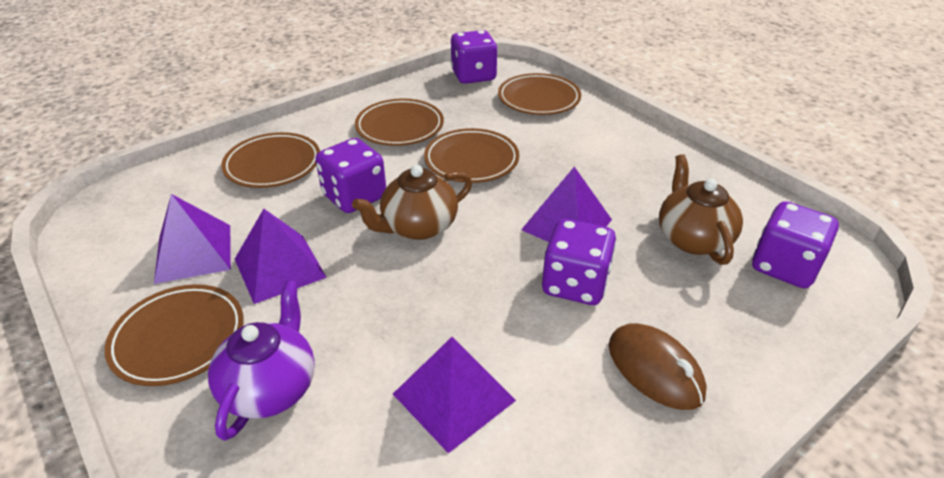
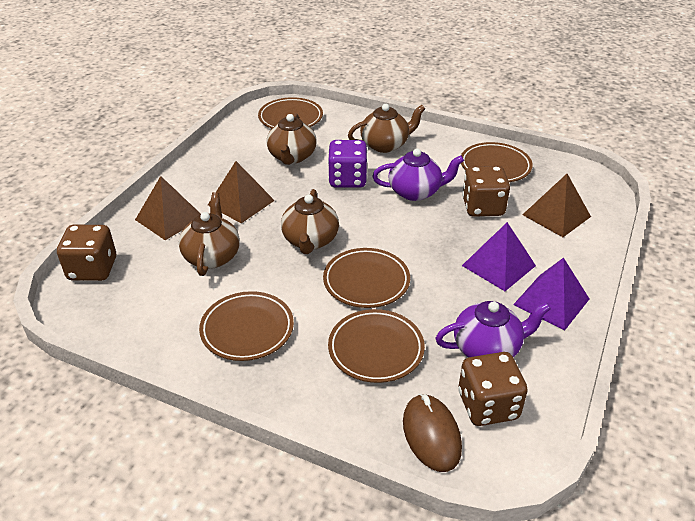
brown dice: none = 0 -> [57,225,116,281] [458,352,528,426] [462,166,510,217] = 3
brown pyramid: none = 0 -> [135,176,201,240] [208,161,275,223] [522,174,591,237] = 3
brown teapot: [352,165,472,240] [659,154,743,265] = 2 -> [179,192,240,276] [267,113,317,165] [281,189,339,254] [348,104,425,153] = 4
purple dice: [315,138,386,213] [451,30,498,84] [542,219,616,305] [752,201,839,288] = 4 -> [328,140,367,188] = 1
purple pyramid: [154,194,231,284] [235,209,327,304] [393,337,516,453] [521,167,612,242] = 4 -> [462,222,536,291] [513,257,589,331] = 2
purple teapot: [208,280,315,441] = 1 -> [372,148,464,201] [435,301,551,358] = 2

